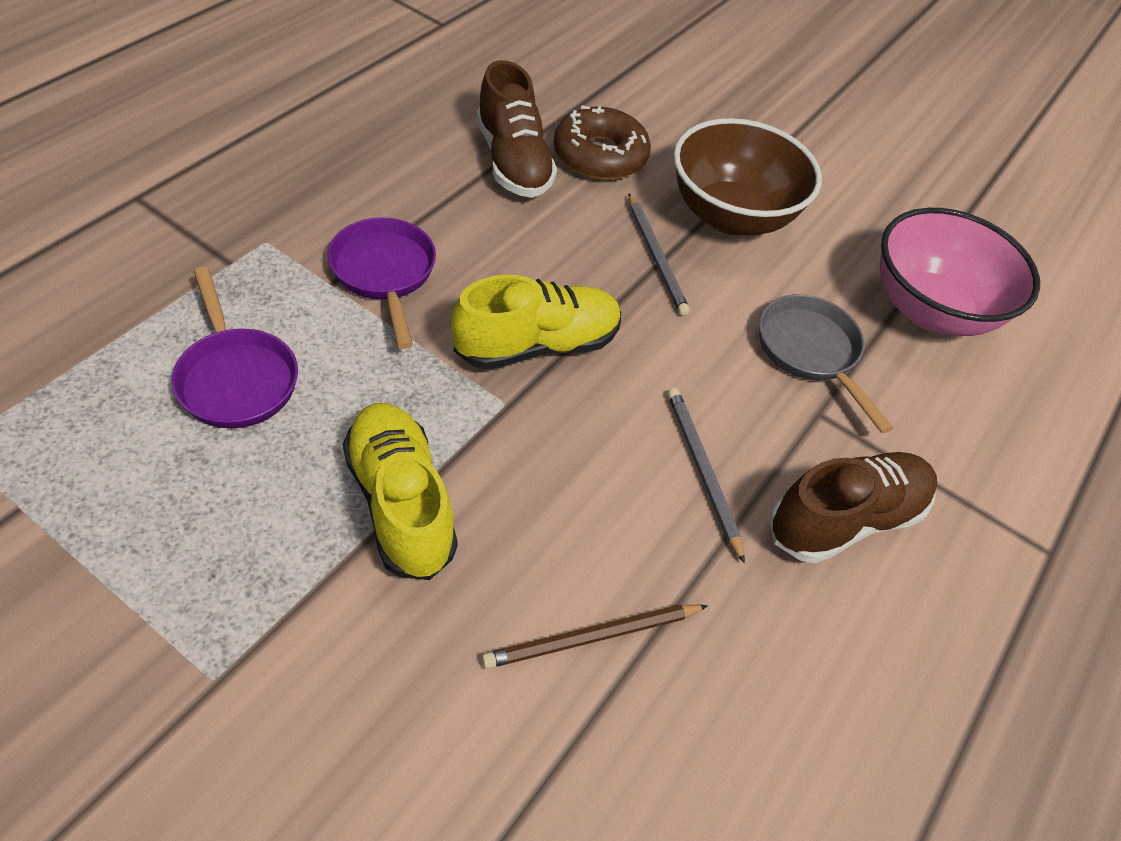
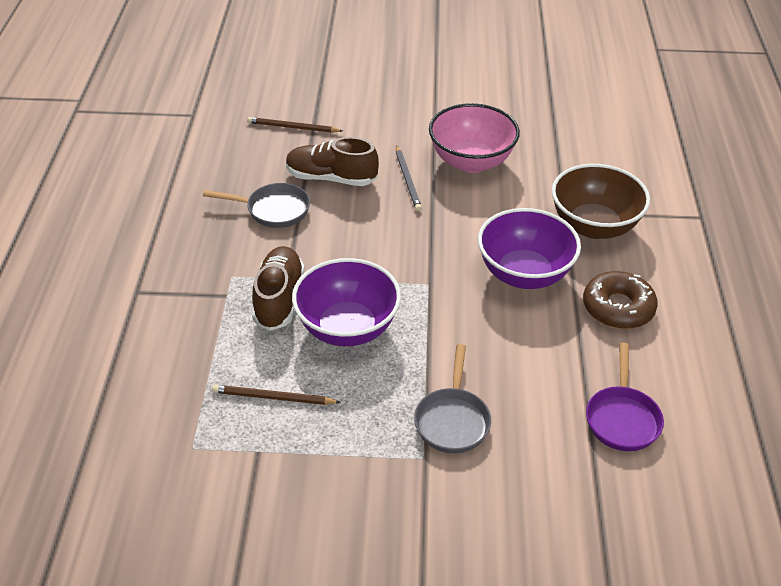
brown pencil: [482,605,708,669] = 1 -> [212,385,341,405] [247,117,343,133] = 2
grey pan: [759,294,893,433] = 1 -> [203,183,310,228] [414,344,491,453] = 2
grey pencil: [628,194,690,316] [668,388,745,564] = 2 -> [396,145,422,211] = 1
purple bowl: none = 0 -> [292,258,401,346] [478,208,581,289] = 2
purple pan: [171,267,298,428] [327,217,436,349] = 2 -> [586,343,664,451] = 1
yellow shoe: [343,403,458,580] [451,275,621,370] = 2 -> none = 0

